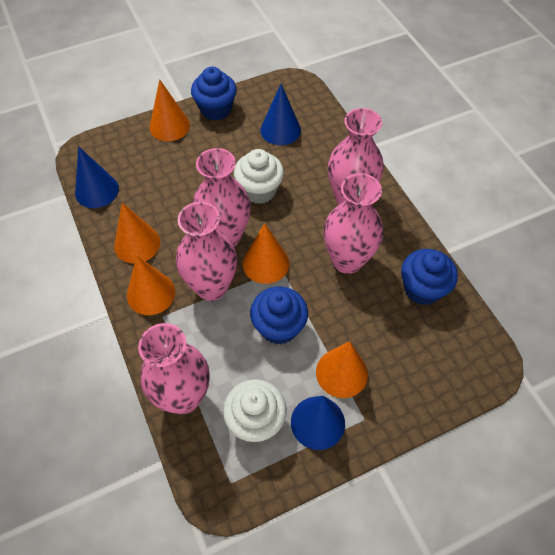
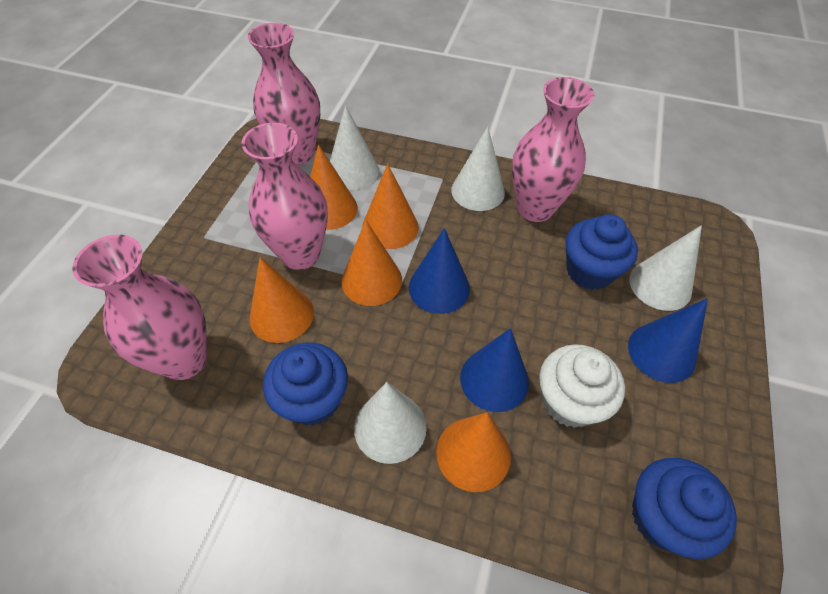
pink vase: [138,323,210,414] [176,202,237,301] [193,148,251,247] [324,173,383,274] [328,108,384,205] = 5 -> [72,235,207,380] [241,123,328,270] [248,23,320,165] [512,77,594,222] = 4
white cone: none = 0 -> [330,105,379,190] [354,382,427,464] [451,127,505,211] [629,225,702,311] = 4
white cupcake: [223,379,287,442] [234,149,284,204] = 2 -> [539,344,625,428] = 1

